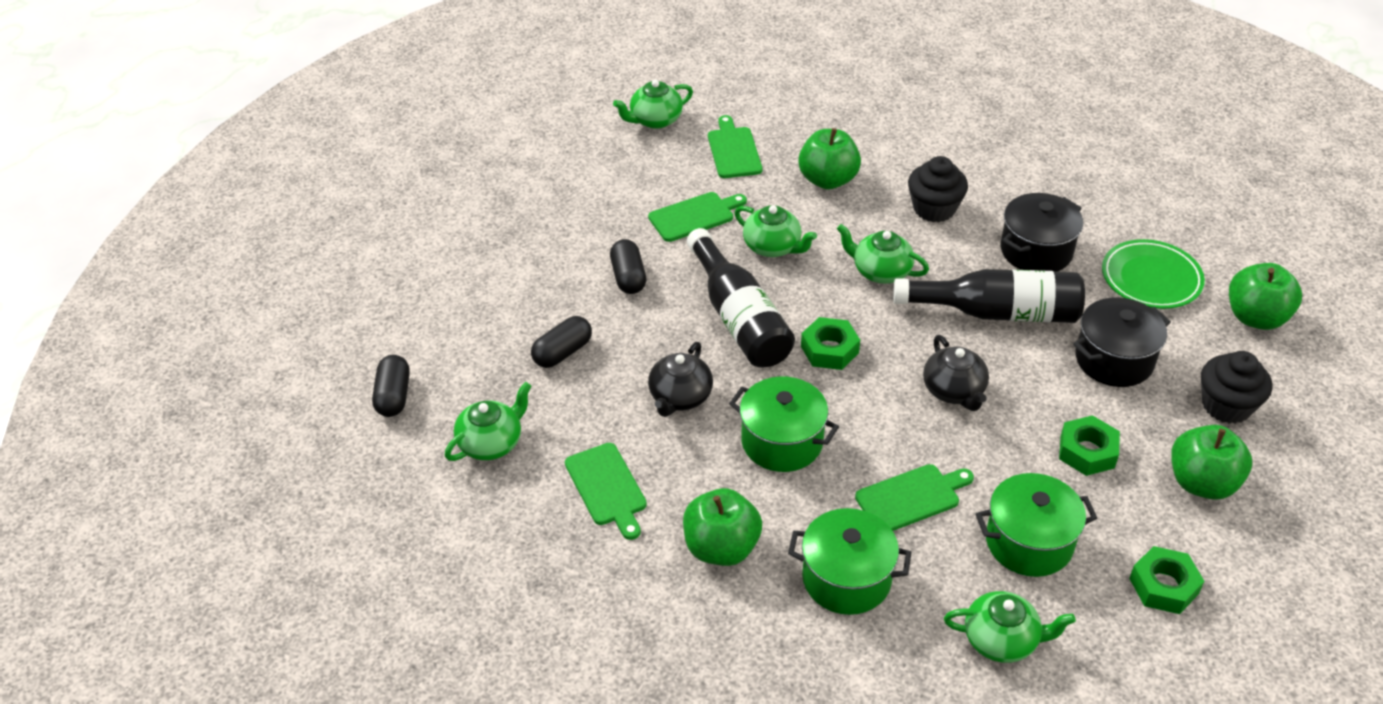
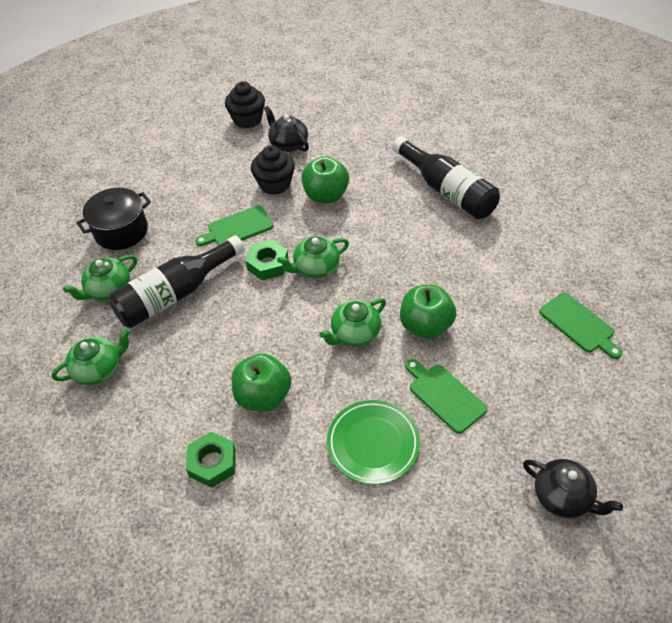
black capsule: [372,355,410,417] [531,316,592,368] [610,239,646,294] = 3 -> none = 0
black pot: [1001,193,1083,272] [1073,297,1171,387] = 2 -> [76,188,151,250] = 1
green apple: [683,488,762,566] [798,128,861,190] [1171,425,1252,500] [1229,263,1302,330] = 4 -> [232,353,291,412] [301,156,349,203] [400,285,456,339] = 3
green cutting board: [565,443,647,540] [648,192,747,242] [708,115,762,178] [855,464,974,531] = 4 -> [195,206,273,246] [405,359,488,434] [539,292,622,359] = 3
green nut: [801,317,860,370] [1059,415,1120,476] [1129,546,1204,614] = 3 -> [186,432,236,488] [246,240,288,281] = 2
green pot: [729,377,839,472] [788,508,912,615] [976,473,1097,577] = 3 -> none = 0
green teapot: [445,382,531,461] [613,80,693,129] [735,205,817,257] [837,224,929,284] [944,591,1076,663] = 5 -> [52,328,131,385] [63,255,137,300] [277,236,349,278] [320,298,386,346] = 4

